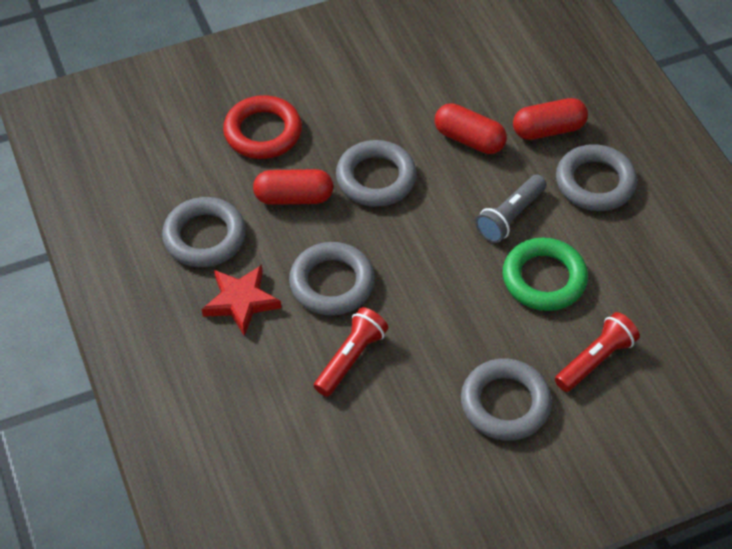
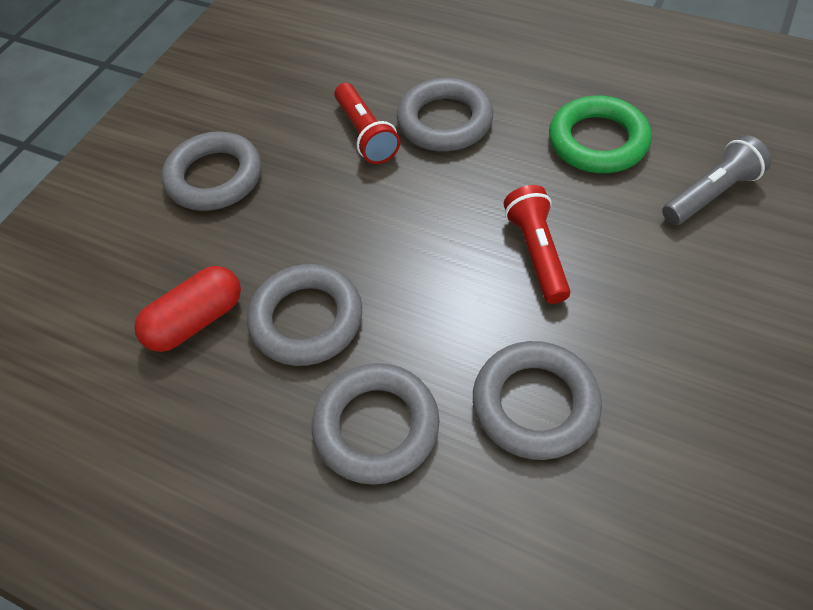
red capsule: [253,169,333,205] [435,103,507,154] [513,98,588,140] = 3 -> [134,266,241,352] = 1
red ring: [223,95,302,159] = 1 -> none = 0
red star: [202,265,281,336] = 1 -> none = 0

